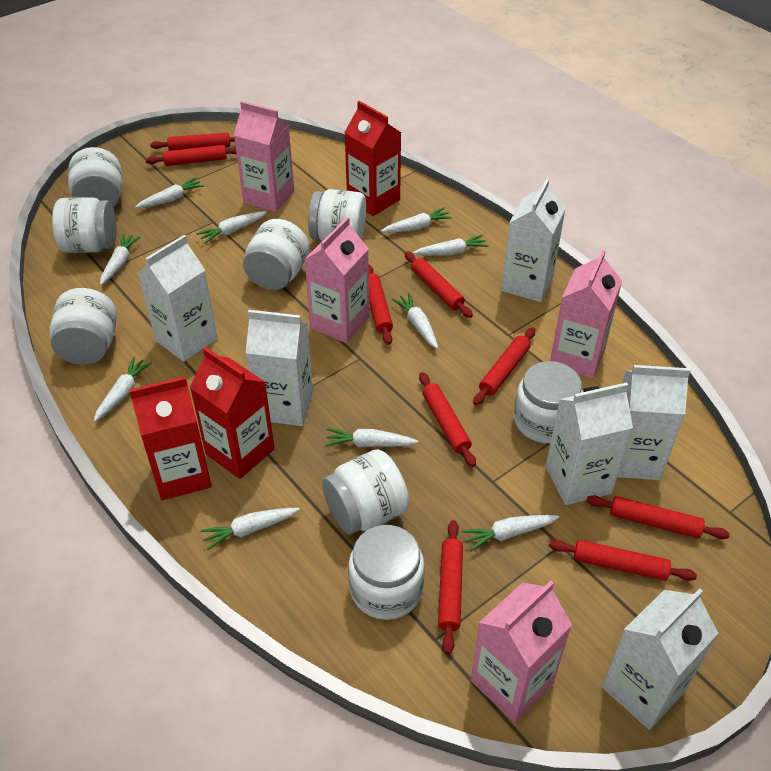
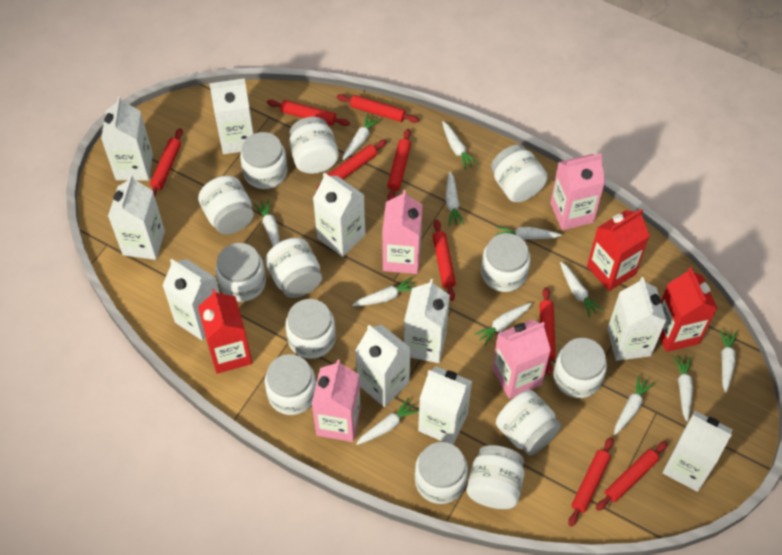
white carrot: [94,357,152,422] [100,234,141,285] [135,177,204,208] [197,211,267,244] [201,508,300,550] [325,428,418,447] [381,207,452,233] [392,293,438,349] [413,235,489,256] [462,515,559,552] = 10 -> [254,199,280,246] [342,113,381,160] [352,277,415,306] [356,398,419,445] [442,121,479,170] [446,172,464,226] [474,303,532,346] [496,227,562,240] [560,262,603,317] [614,375,654,435] [674,356,693,421] [720,329,737,393] = 12
white carton: [137,235,217,362] [246,310,313,426] [501,179,566,302] [546,382,633,505] [602,588,718,730] [617,365,691,480] = 6 -> [101,96,153,181] [108,175,165,260] [162,259,220,341] [209,78,254,154] [313,173,365,257] [355,325,411,407] [404,279,450,363] [418,366,472,445] [607,277,666,361] [662,411,732,492] = 10
white jar: [49,288,117,365] [52,197,117,253] [68,147,122,207] [243,219,309,290] [308,189,366,241] [322,450,409,535] [348,525,425,620] [514,361,583,443] = 8 -> [198,176,254,234] [216,243,266,302] [240,132,287,189] [265,238,322,298] [265,354,316,415] [286,299,336,359] [289,117,339,174] [415,442,468,504] [467,445,524,509] [481,233,531,292] [491,144,548,202] [496,390,561,455] [553,338,607,398] = 13

